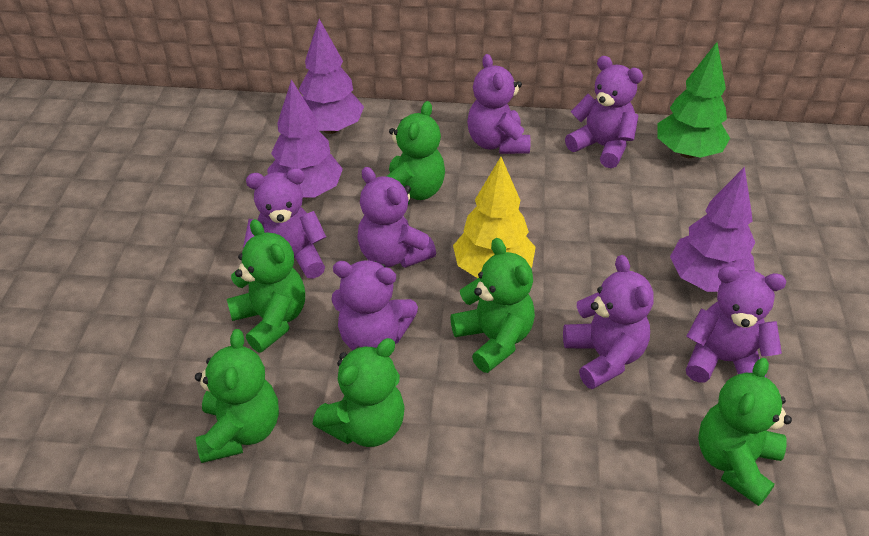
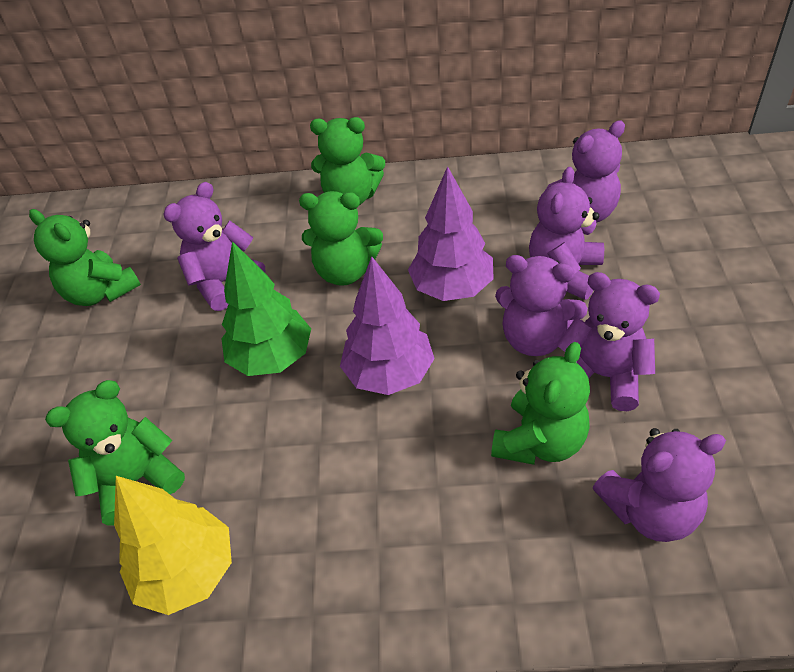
green teddy bear: [195,329,279,463] [227,219,305,353] [313,338,405,447] [386,101,445,204] [450,238,535,373] [698,358,792,506] = 6 -> [29,209,141,306] [45,380,185,525] [299,191,383,286] [310,117,385,205] [491,342,590,465] = 5
purple teddy bear: [243,168,326,279] [331,260,418,350] [357,167,436,268] [467,54,530,154] [563,255,654,389] [565,56,643,168] [686,266,786,383] = 7 -> [163,182,265,311] [495,255,588,356] [529,167,604,300] [547,120,625,223] [557,272,660,411] [593,428,726,542] = 6
purple tree: [267,79,343,198] [299,19,364,134] [670,167,755,292] = 3 -> [340,256,435,395] [408,166,494,301] = 2

